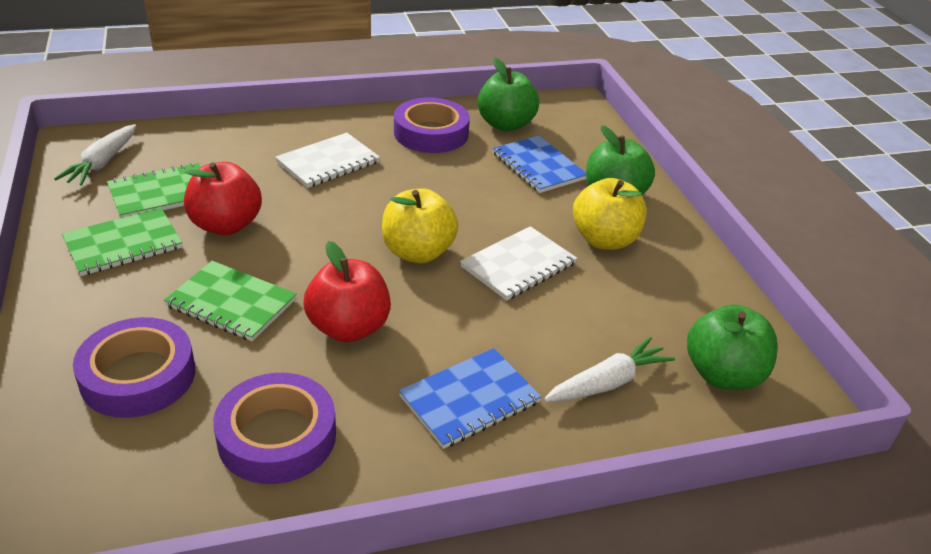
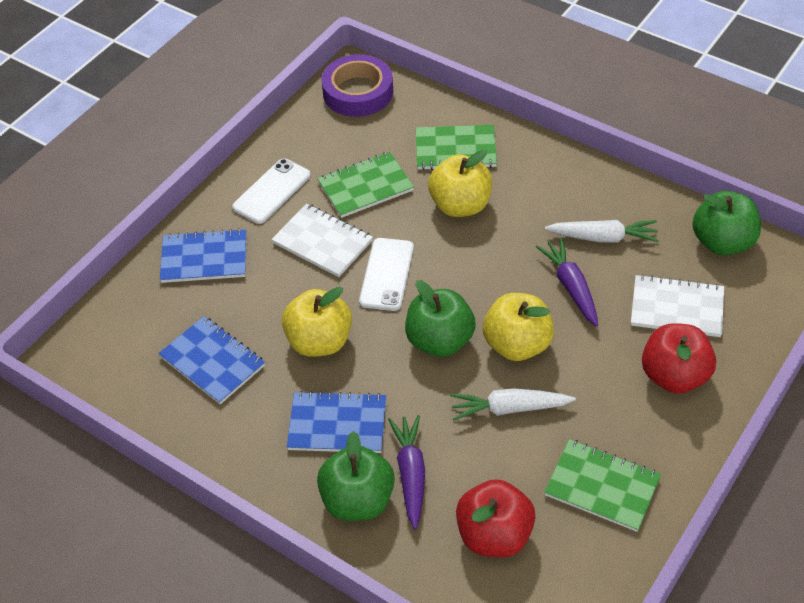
blue notebook: [399,348,542,449] [493,136,586,193] = 2 -> [158,316,265,404] [160,228,246,283] [287,391,386,453] = 3
purple carrot: none = 0 -> [388,415,425,530] [536,238,599,327] = 2
purple tape: [73,317,195,418] [213,373,336,484] [394,98,470,153] = 3 -> [321,54,393,117] = 1
white phone: none = 0 -> [232,159,311,224] [359,238,414,311] = 2
yellow apple: [382,188,458,263] [573,178,647,250] = 2 -> [282,287,352,357] [428,150,492,217] [483,293,554,361] = 3

